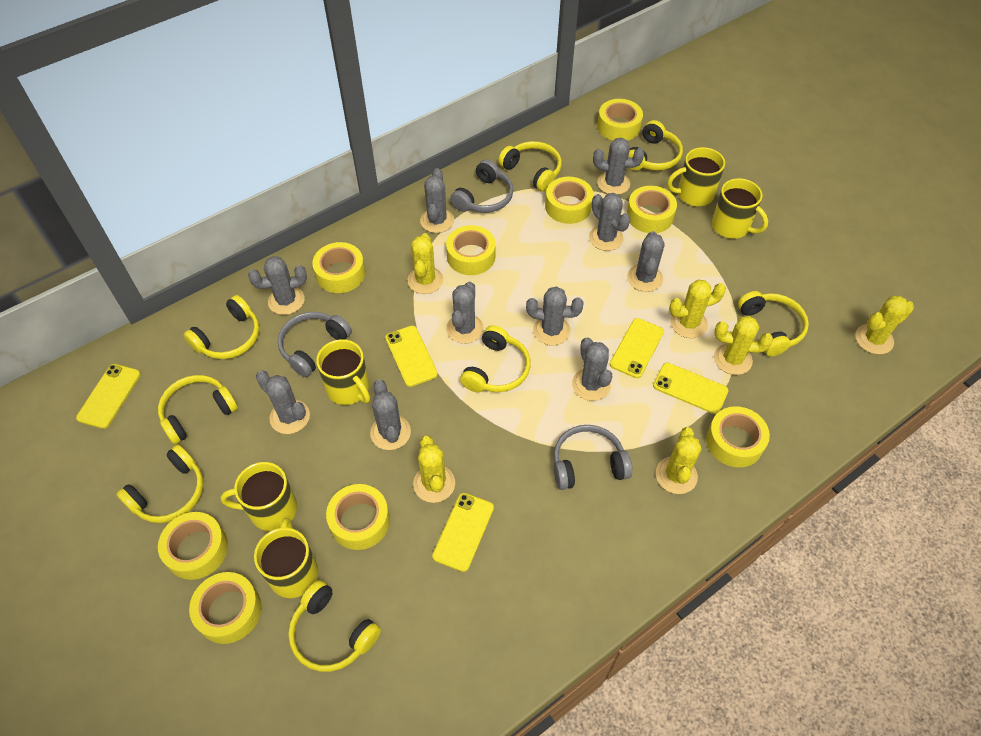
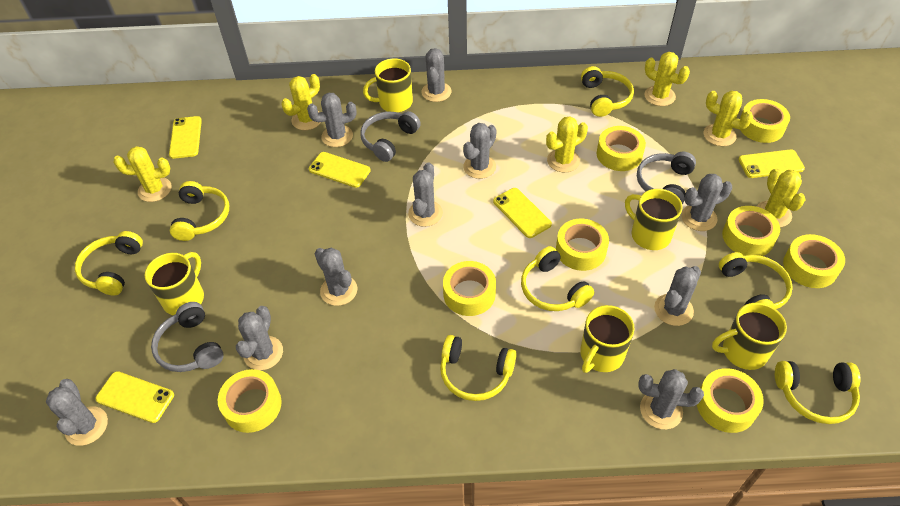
yellow headphones: [116,445,203,523] [158,375,238,444] [184,295,259,359] [288,580,381,672] [460,325,531,392] [498,141,562,192] [628,120,683,171] [738,291,809,357] = 8 -> [75,231,143,295] [170,181,229,241] [440,335,517,401] [521,246,594,311] [581,66,634,117] [719,252,793,309] [775,361,860,424] = 7
yellow tape: [158,512,228,580] [189,572,261,644] [312,242,365,293] [326,484,390,550] [446,225,496,275] [545,177,593,224] [597,99,643,141] [627,186,677,233] [706,406,770,468] = 9 -> [218,369,282,433] [443,261,496,316] [556,219,609,271] [597,126,646,171] [697,368,764,433] [722,206,780,256] [740,99,790,143] [783,234,845,288] = 8

